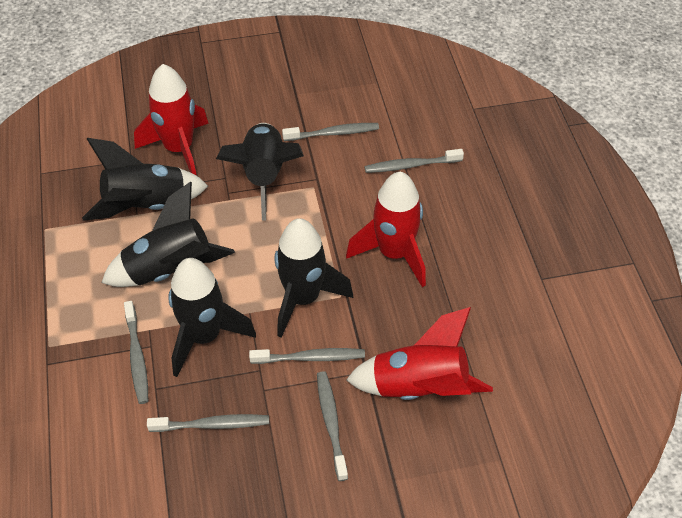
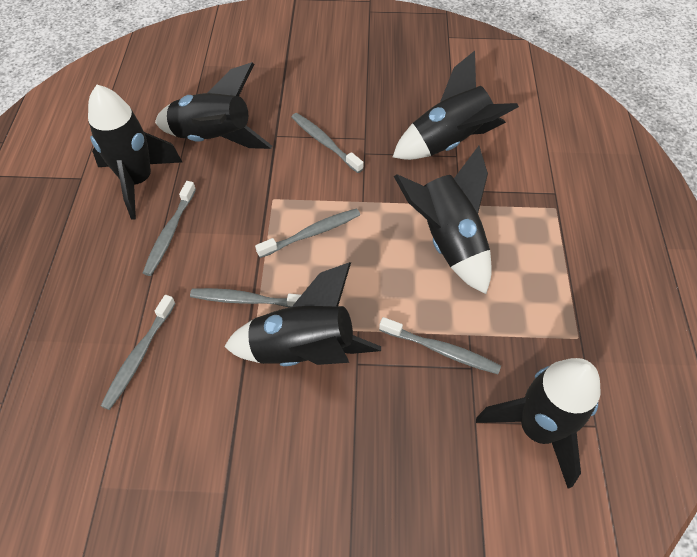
black rocket: [82,138,208,221] [101,182,235,287] [169,258,256,377] [216,123,304,221] [274,218,353,338] = 5 -> [88,85,182,220] [155,62,272,149] [224,262,381,366] [393,51,519,160] [394,146,492,294] [476,358,600,489] = 6
red rocket: [134,64,209,176] [346,172,426,287] [346,307,493,400] = 3 -> none = 0

